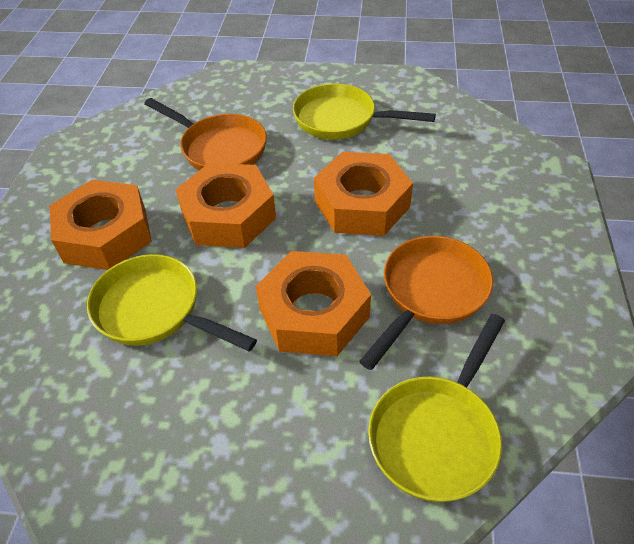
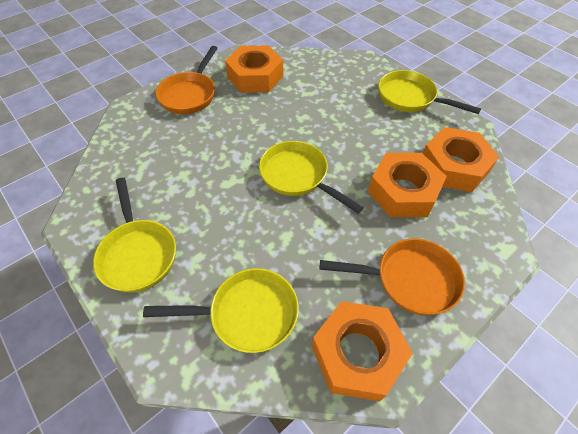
yellow pan: [87,254,257,352] [293,84,436,139] [368,314,505,502] = 3 -> [93,177,176,292] [143,268,299,353] [259,141,364,213] [378,70,481,114] = 4

